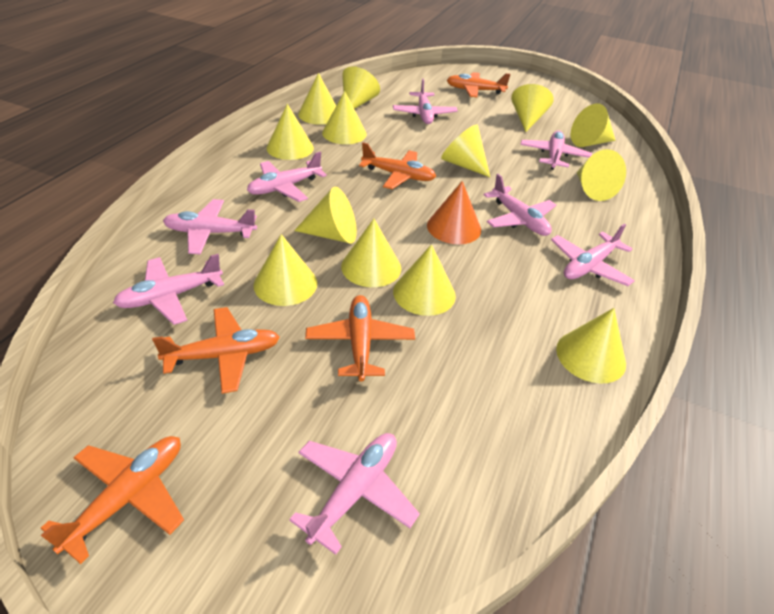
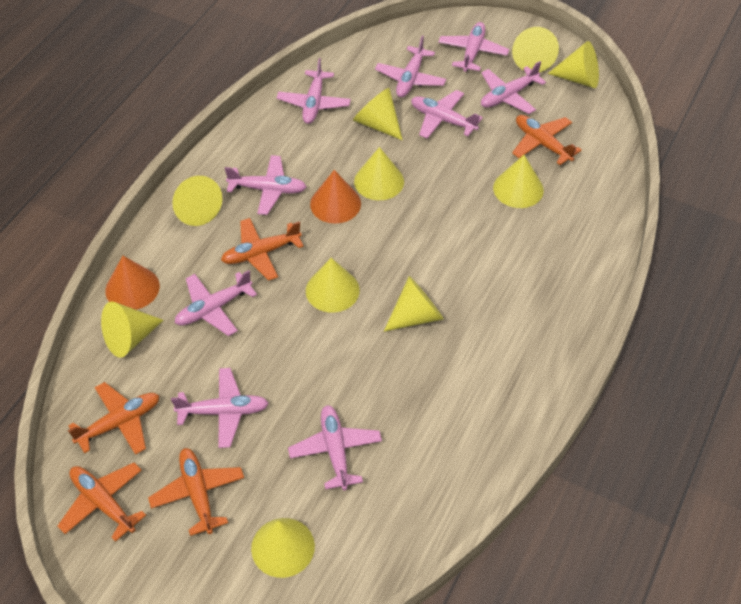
orange cone: [427,181,481,244] = 1 -> [105,256,160,310] [310,170,361,224] = 2
pink plane: [113,254,224,325] [163,199,257,254] [247,152,327,202] [289,433,420,555] [393,79,458,124] [484,174,556,236] [520,130,592,170] [551,223,635,286] = 8 -> [171,368,269,448] [175,270,257,336] [225,155,307,215] [277,58,351,124] [288,405,382,490] [375,35,446,97] [411,90,483,139] [438,22,509,72] [481,61,546,114] = 9
yellow cone: [253,234,317,306] [267,104,314,160] [294,187,357,243] [298,73,336,125] [322,91,367,144] [341,219,401,287] [342,66,380,109] [393,244,456,316] [441,125,490,177] [511,84,554,132] [556,308,626,384] [571,104,616,147] [577,149,626,201] = 13 -> [101,301,163,358] [172,176,222,226] [251,518,315,578] [306,258,360,312] [353,88,402,140] [354,147,404,200] [384,276,444,332] [493,155,544,208] [512,27,559,72] [548,41,599,88] = 10

